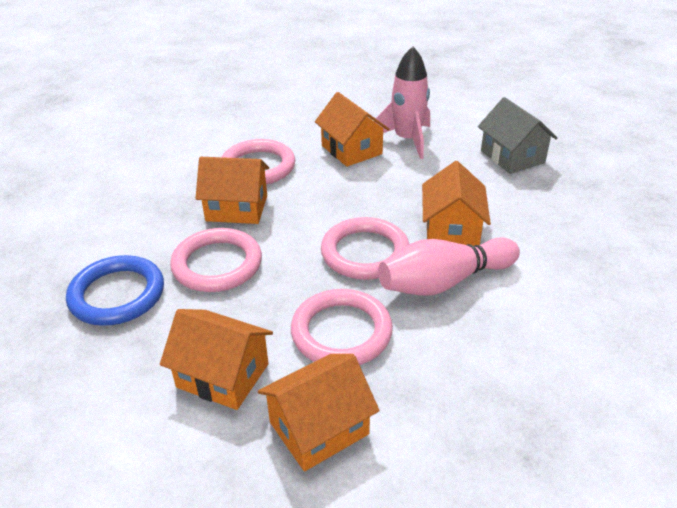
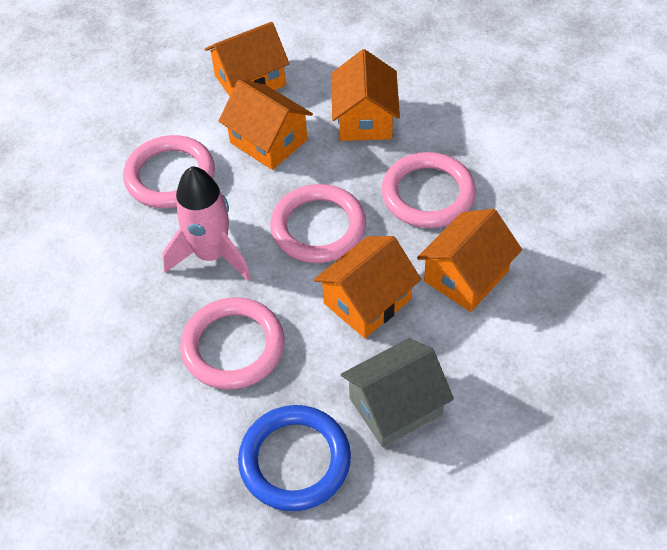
pink bowling pin: [378,237,520,296] = 1 -> none = 0

